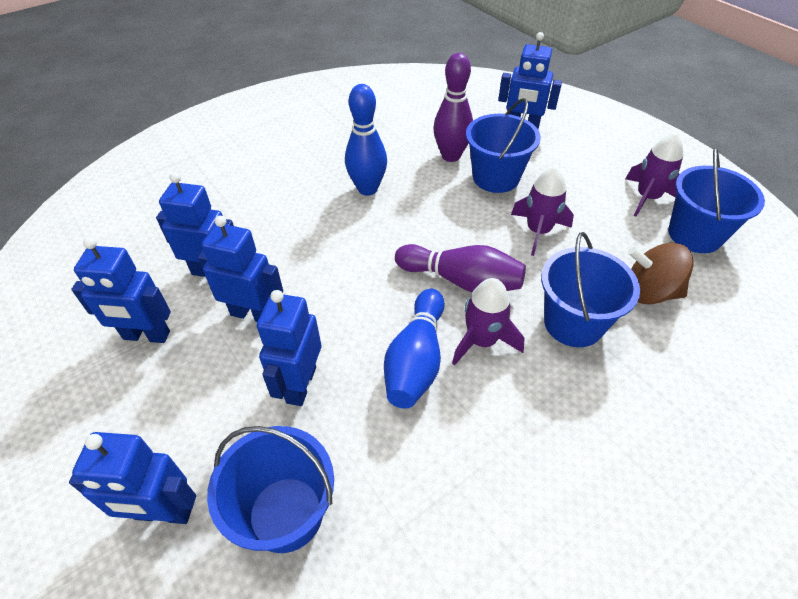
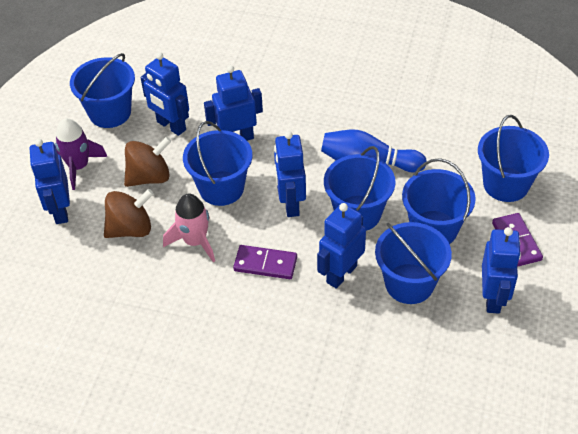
blue bowling pin: [345,84,387,196] [384,289,445,409] = 2 -> [321,129,427,173] = 1
blue bucket: [207,426,334,553] [466,98,541,193] [541,232,640,347] [668,147,765,253] = 4 -> [70,53,135,128] [183,121,252,206] [324,146,396,231] [375,222,452,304] [402,158,476,244] [478,115,549,202] = 6
brown spinning top: [628,243,693,305] = 1 -> [104,189,154,238] [124,137,171,187] = 2
pink rocket: none = 0 -> [163,194,215,262] = 1
purple bowling pin: [395,244,526,292] [433,53,473,162] = 2 -> none = 0
purple domino: none = 0 -> [233,245,297,279] [492,213,543,267] = 2
purple rocket: [452,278,524,366] [511,166,574,256] [625,133,683,217] = 3 -> [55,118,108,190] = 1

